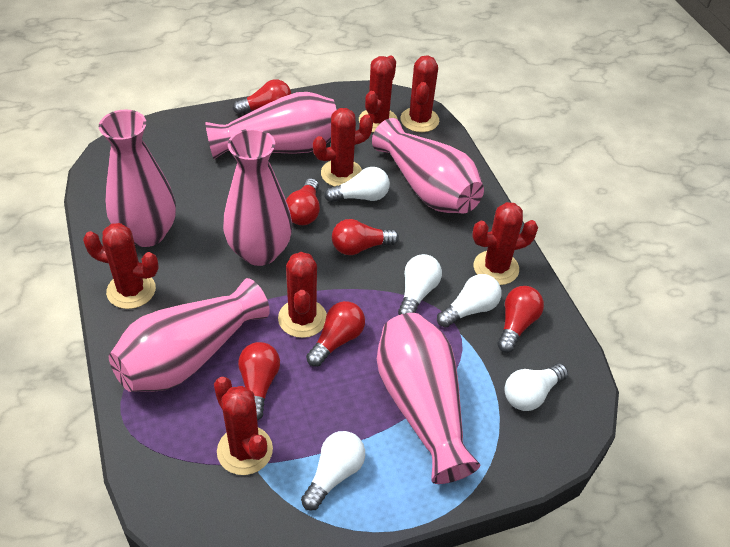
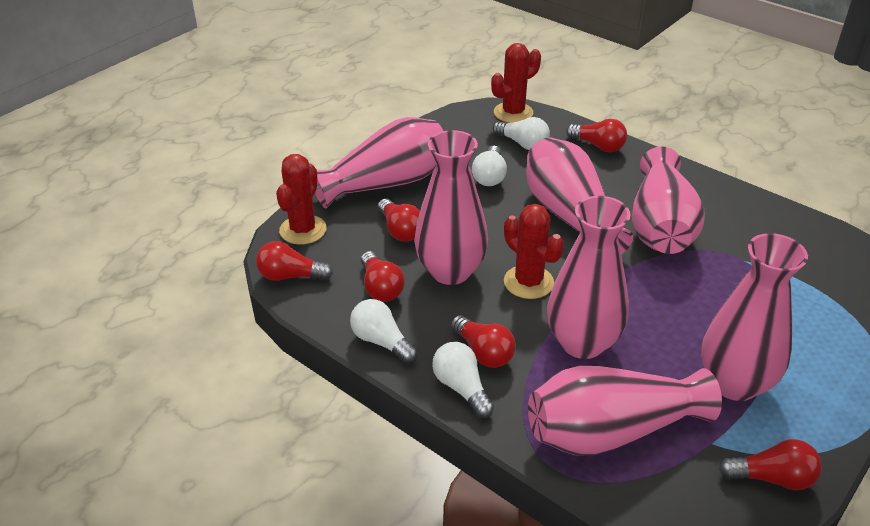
pink vase: [99,109,176,247] [109,278,270,392] [206,92,336,159] [223,129,292,266] [372,118,484,213] [377,313,480,484] = 6 -> [315,117,443,209] [414,130,488,285] [526,138,633,255] [528,366,722,456] [547,196,631,359] [632,146,705,254] [701,233,808,401] = 7
red cactus: [83,223,159,309] [214,377,273,475] [278,252,327,338] [313,108,373,187] [359,56,398,133] [400,55,439,132] [472,202,538,285] = 7 -> [276,154,326,245] [491,43,541,123] [504,204,564,299] = 3
white light bulb: [301,431,365,511] [324,167,390,202] [398,254,442,315] [437,274,502,328] [504,363,568,411] = 5 -> [350,299,418,363] [432,342,494,418] [472,146,507,186] [493,117,550,150] = 4

